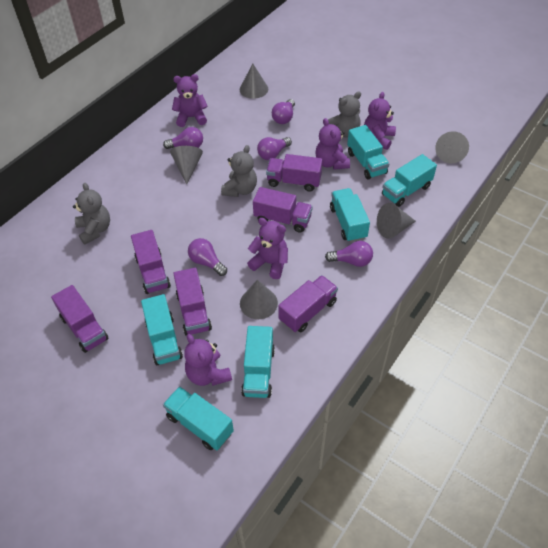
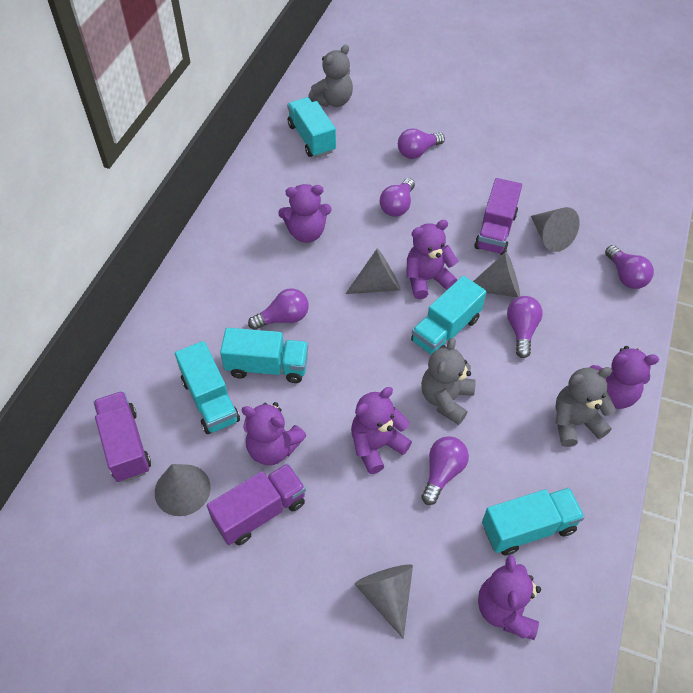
purple light bulb: [163,127,203,149] [188,238,227,276] [257,137,292,160] [272,99,295,124] [325,241,373,267] = 5 -> [248,288,309,330] [380,178,415,217] [398,128,445,159] [421,436,469,505] [507,296,543,358] [605,245,654,289] = 6
purple teddy bear: [172,74,208,127] [184,334,232,386] [247,218,288,279] [316,118,350,170] [364,92,396,150] = 5 -> [241,402,306,465] [278,184,332,243] [351,387,412,474] [406,220,458,299] [478,555,541,640] [589,346,659,409] = 6
purple truck: [51,285,109,353] [131,230,171,294] [173,268,212,336] [253,187,313,233] [266,154,322,192] [278,275,338,332] = 6 -> [93,391,151,482] [207,463,306,545] [474,178,522,255] = 3
turquoise truck: [141,294,183,365] [163,386,234,450] [241,326,275,398] [330,188,370,242] [347,125,389,179] [382,154,437,207] = 6 -> [175,341,240,434] [220,328,308,383] [287,97,336,158] [411,276,486,355] [482,488,585,555] = 5

